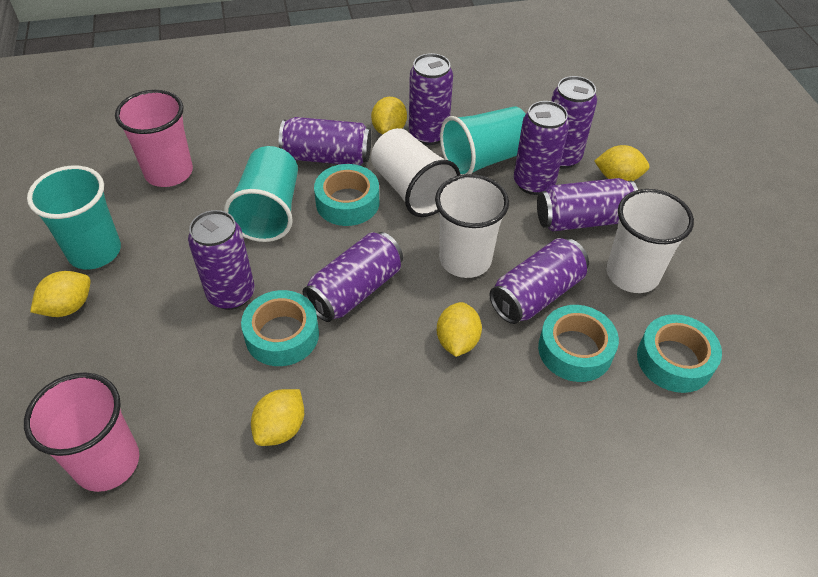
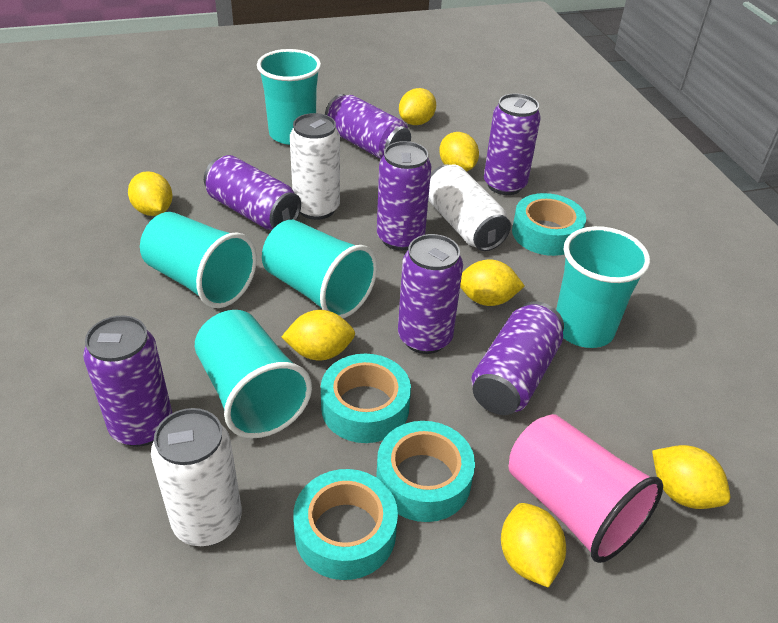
pink cup: [24,372,139,492] [115,90,193,187] = 2 -> [508,414,663,563] = 1
purple can: [188,210,255,310] [279,117,371,166] [303,232,403,322] [409,53,453,145] [489,238,589,324] [514,101,569,195] [537,178,638,231] [551,76,597,169] = 8 -> [83,316,172,447] [204,155,301,230] [325,94,411,159] [377,141,431,251] [398,234,463,354] [471,301,564,415] [484,94,541,195] = 7
turquoise cup: [27,166,121,270] [224,146,298,242] [440,106,526,175] = 3 -> [140,212,257,308] [195,310,312,438] [257,49,321,145] [262,220,377,318] [556,226,650,348] = 5
white can: none = 0 -> [151,408,242,546] [290,113,340,220] [428,165,511,251] = 3
white cup: [371,128,460,217] [435,174,509,278] [607,189,694,293] = 3 -> none = 0
yellow lemon: [30,271,91,317] [251,389,304,446] [371,97,407,135] [437,302,482,357] [594,145,649,181] = 5 -> [128,171,172,216] [282,310,355,361] [399,88,436,125] [439,132,479,172] [460,259,525,306] [501,503,566,588] [652,445,730,509] = 7

